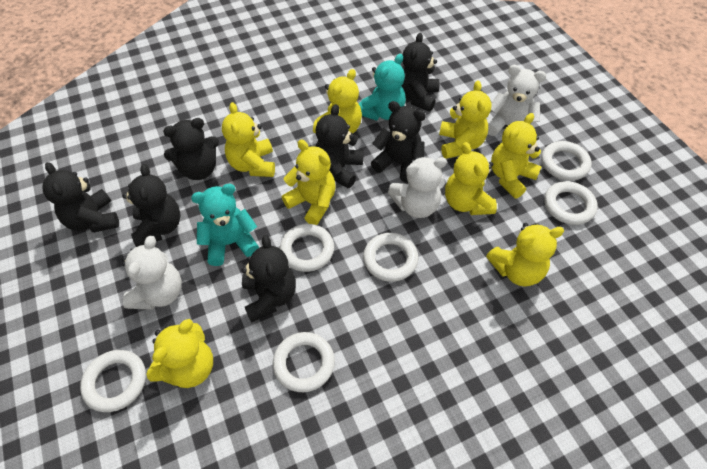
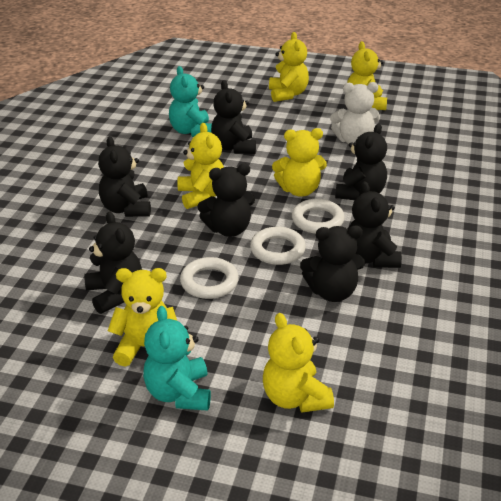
white ring: [80,350,146,412] [273,332,335,392] [280,224,334,272] [363,233,418,282] [541,141,591,181] [544,181,598,225] = 6 -> [180,257,239,299] [250,227,306,265] [292,199,345,234] = 3
white teddy bear: [122,236,182,310] [388,157,447,218] [488,65,547,136] = 3 -> [330,82,380,144] = 1
yellow teddy bear: [146,319,213,388] [222,102,275,177] [282,140,336,225] [313,69,362,133] [439,80,491,159] [445,142,497,215] [486,223,564,286] [491,113,542,198] = 8 -> [108,268,177,367] [177,123,224,209] [263,313,334,412] [269,32,309,102] [272,128,327,197] [347,41,387,110] = 6

